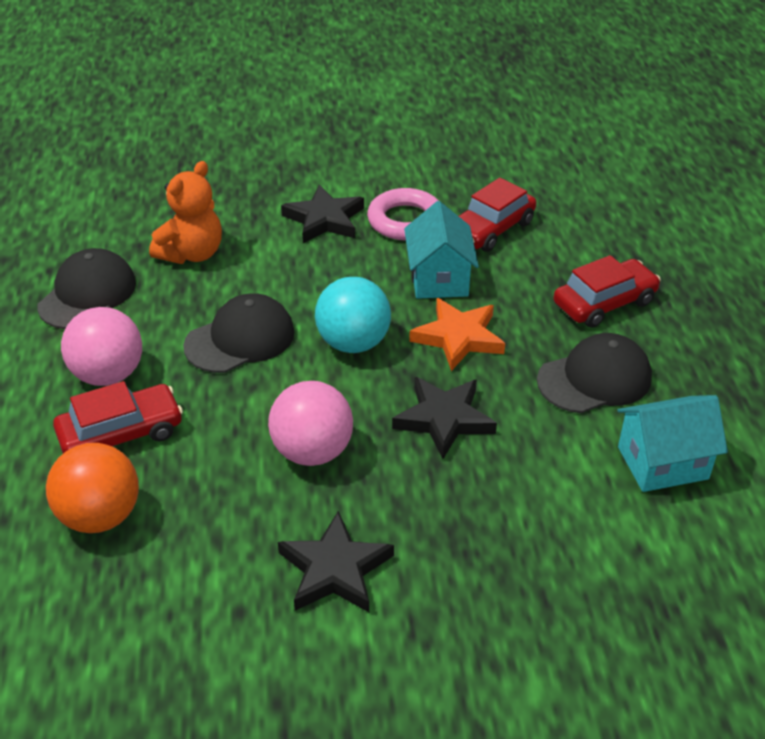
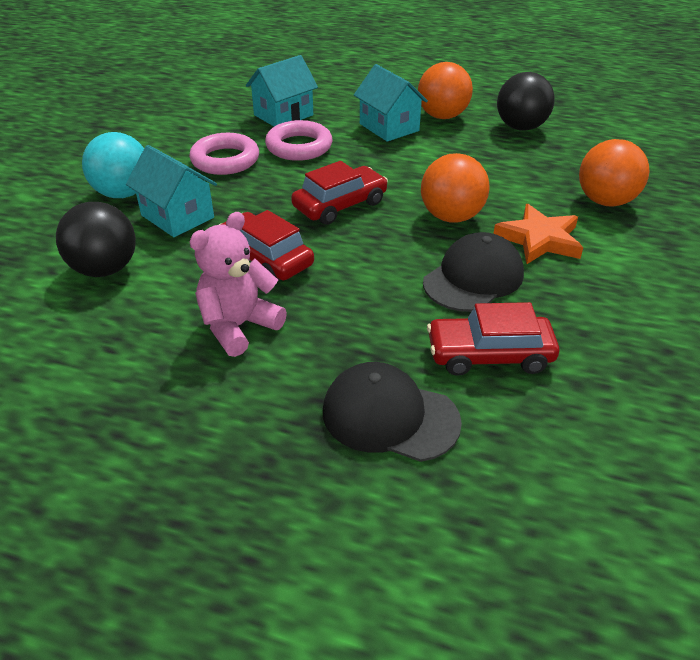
black ball: none = 0 -> [56,202,136,277] [497,72,555,131] = 2
black cap: [38,248,136,329] [183,293,295,373] [537,333,652,413] = 3 -> [323,362,462,462] [423,232,524,312] = 2
black star: [278,511,394,612] [281,185,364,243] [392,377,497,459] = 3 -> none = 0
orange ball: [46,443,139,533] = 1 -> [418,62,473,119] [421,153,490,223] [579,139,649,207] = 3
orange teddy bear: [149,161,222,264] = 1 -> none = 0
pink ball: [61,307,142,386] [268,381,353,466] = 2 -> none = 0
pink ring: [367,188,439,240] = 1 -> [189,133,259,175] [265,120,333,161] = 2
pink teddy bear: none = 0 -> [189,212,287,357] = 1
turquoise house: [404,201,479,299] [617,395,728,492] = 2 -> [126,145,217,237] [246,55,318,126] [354,64,428,142] = 3

